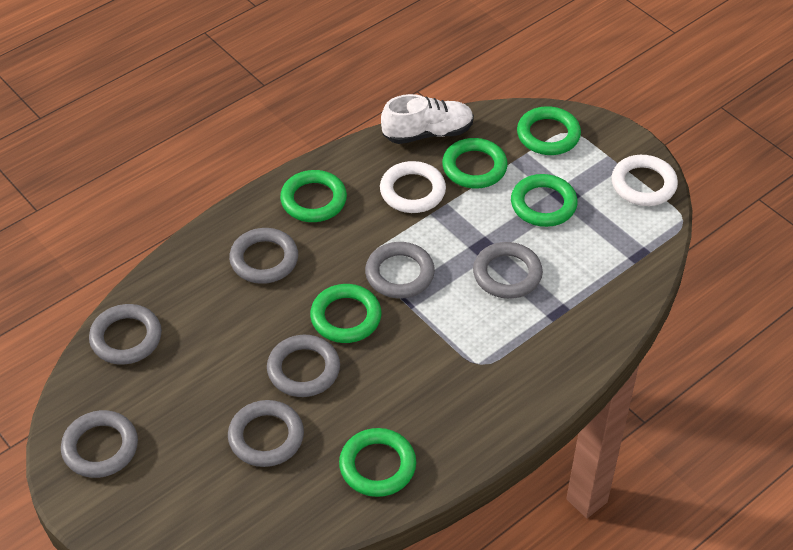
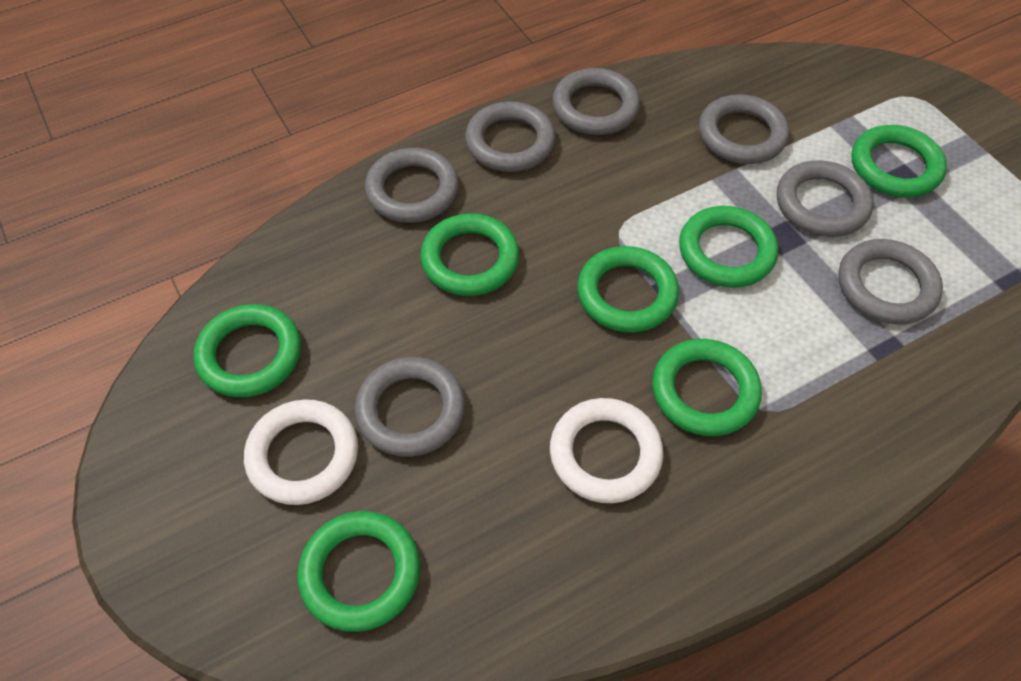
green ring: [280,170,347,222] [310,284,381,343] [339,428,416,497] [442,138,508,188] [511,174,578,227] [517,106,581,155] = 6 -> [194,304,301,397] [297,511,420,632] [420,213,519,296] [577,246,679,332] [652,339,762,436] [679,206,779,288] [852,125,947,198] = 7
white shoe: [381,94,474,144] = 1 -> none = 0

